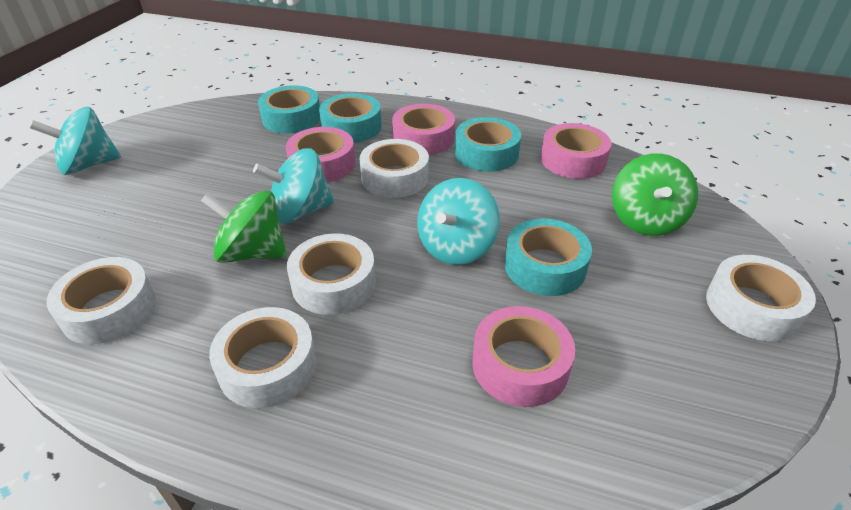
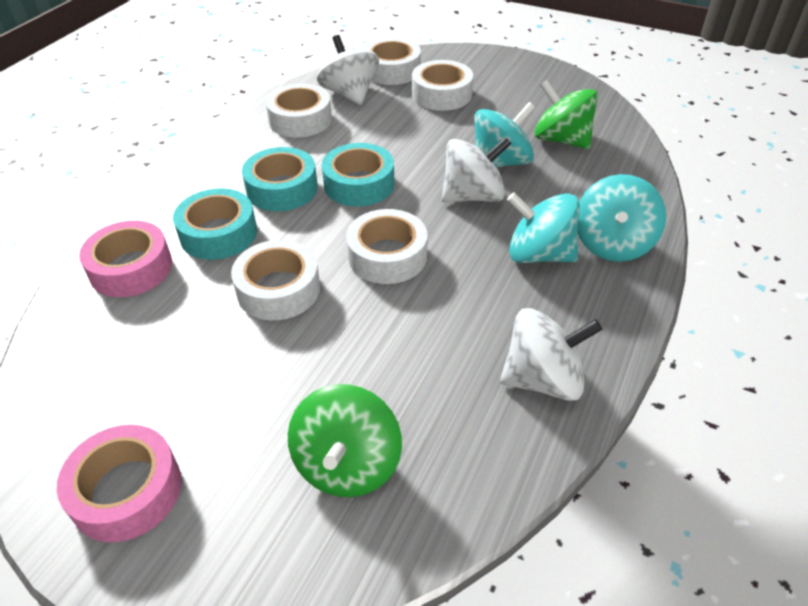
pink tape: [286,127,355,183] [392,104,455,155] [472,306,575,407] [541,123,612,179] = 4 -> [57,425,181,543] [79,221,172,297] = 2
turquoise tape: [258,85,320,133] [319,93,382,143] [455,117,521,172] [505,219,592,296] = 4 -> [173,188,257,260] [242,147,318,211] [322,143,394,207] = 3
white spinning top: none = 0 -> [317,35,379,105] [442,136,512,202] [500,308,602,401] = 3

